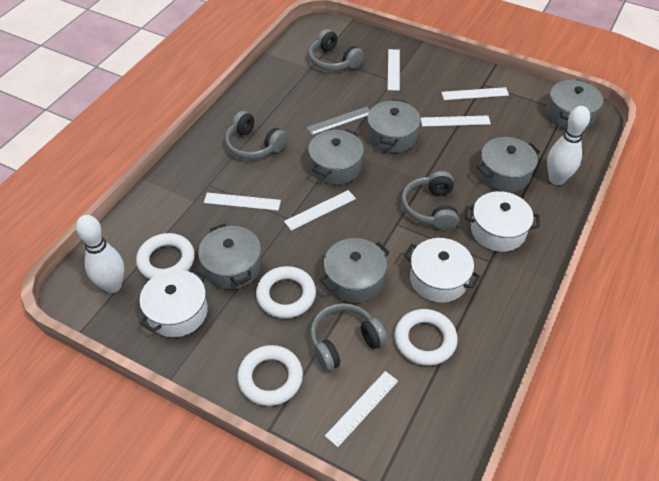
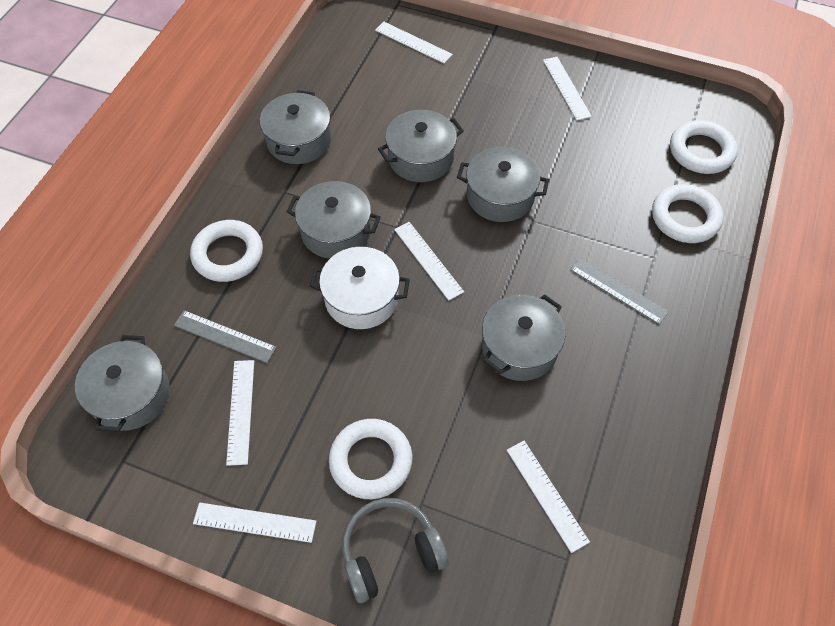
grey headphones: [225,111,287,160] [308,29,364,71] [310,303,387,372] [401,171,459,230] = 4 -> [342,498,449,603] = 1
grey ruler: [306,107,370,135] = 1 -> [174,310,277,363] [570,258,669,325] = 2
white bowling pin: [76,215,124,293] [547,106,590,185] = 2 -> none = 0
white pot: [139,268,208,337] [404,238,481,303] [465,191,540,252] = 3 -> [310,247,410,329] = 1

